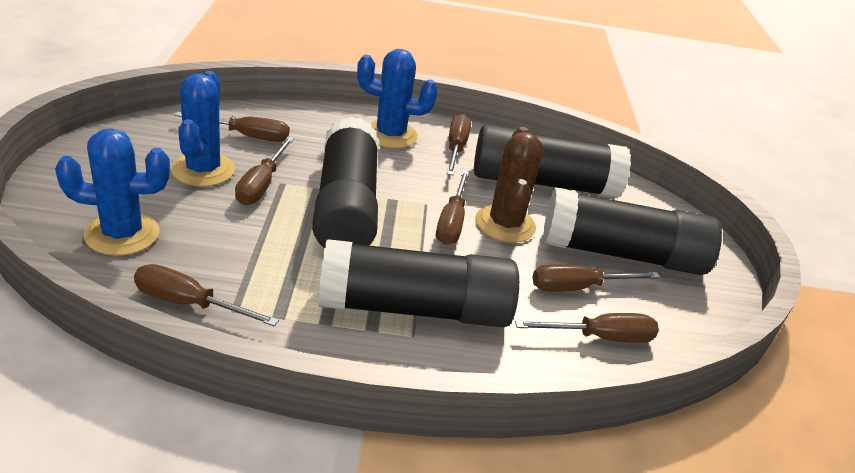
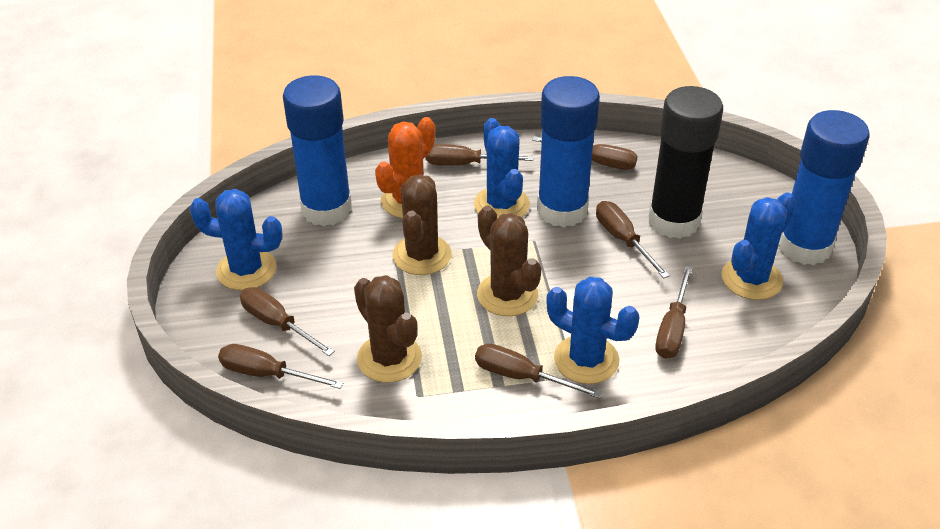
black glue stick: [312,116,379,248] [318,239,519,327] [474,124,631,198] [543,187,722,275] = 4 -> [649,86,723,238] = 1
blue cactus: [55,128,170,256] [171,71,235,187] [357,49,438,149] = 3 -> [189,189,283,290] [474,118,530,218] [546,277,640,384] [722,192,796,300] = 4
blue glue stick: none = 0 -> [283,75,352,226] [537,76,600,227] [779,110,869,265] = 3
brown cactus: [475,127,544,243] = 1 -> [354,275,422,383] [392,174,451,275] [477,206,541,316] = 3
orange cactus: none = 0 -> [375,117,435,218] = 1

